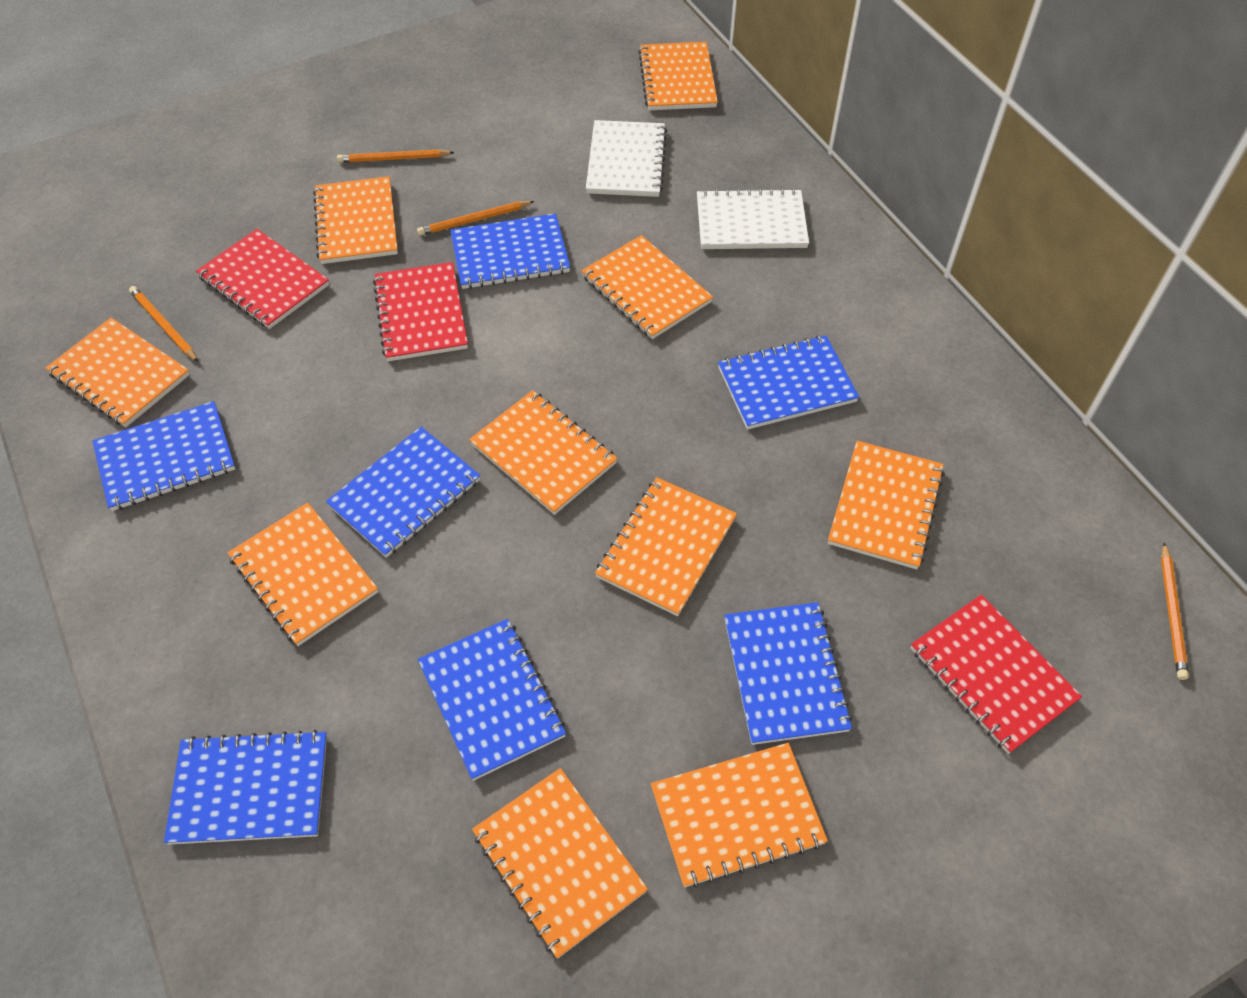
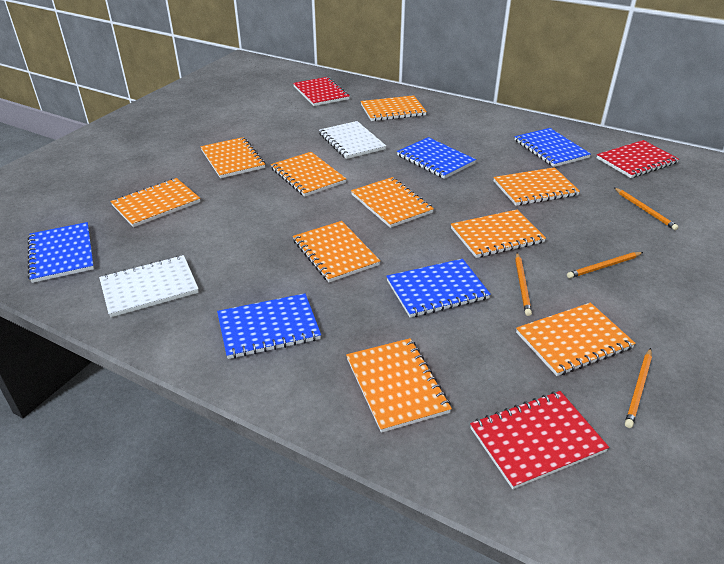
blue notebook: [92,401,235,511] [164,730,327,844] [326,427,480,558] [418,619,566,781] [450,213,570,289] [718,335,859,430] [724,602,853,745] = 7 -> [28,222,94,283] [217,293,321,359] [386,259,491,318] [397,137,476,179] [515,128,591,167] = 5

